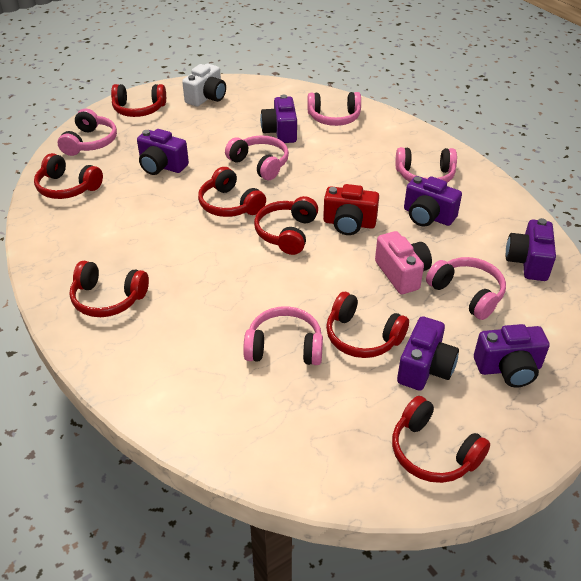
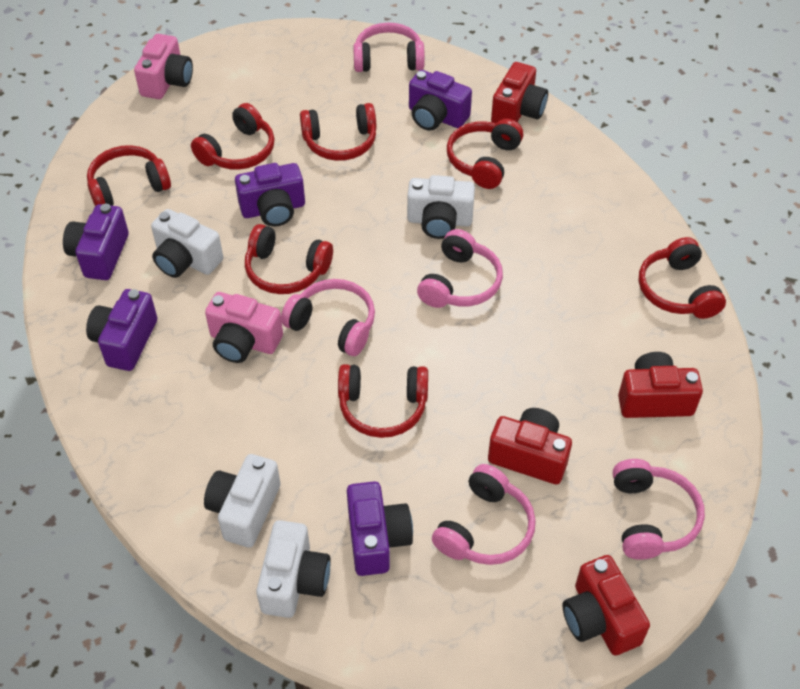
pink camera: [375,231,432,294] = 1 -> [134,34,193,99] [205,292,283,363] = 2
pink headphones: [58,109,117,156] [225,135,289,180] [243,306,323,365] [307,92,361,126] [395,147,457,183] [426,257,506,320] = 6 -> [281,279,375,356] [353,23,425,72] [417,229,503,308] [432,464,536,565] [613,459,705,560] = 5
purple camera: [137,129,189,175] [260,95,297,143] [397,316,459,391] [404,176,462,226] [474,324,550,387] [506,218,556,281] = 6 -> [63,204,129,280] [86,289,157,371] [235,163,305,227] [347,481,413,576] [409,70,472,131] = 5
red camera: [323,184,379,235] = 1 -> [488,408,572,484] [491,62,548,123] [562,555,650,655] [618,352,703,418] = 4
white camera: [182,64,226,106] = 1 -> [151,209,223,278] [204,454,281,548] [256,520,331,618] [407,175,475,239] = 4

